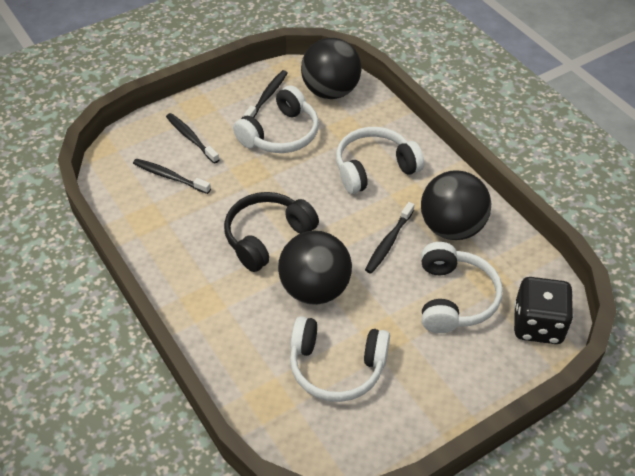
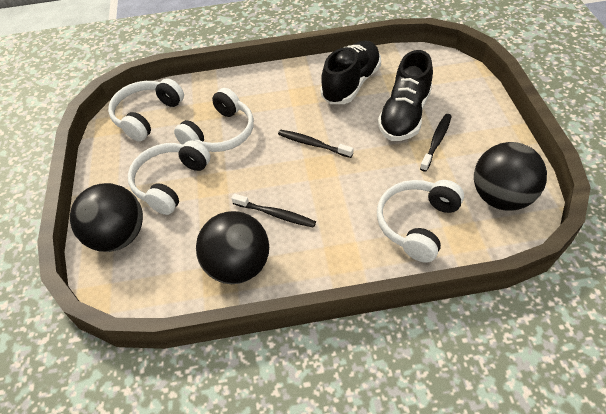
black dice: [514,277,574,344] = 1 -> none = 0
black headphones: [224,192,319,272] = 1 -> none = 0
black shoe: none = 0 -> [320,41,381,104] [378,50,433,141] = 2
black toothbrush: [133,159,211,194] [166,113,219,164] [244,70,288,118] [365,202,414,274] = 4 -> [231,194,316,228] [278,130,353,158] [420,114,452,172] = 3

